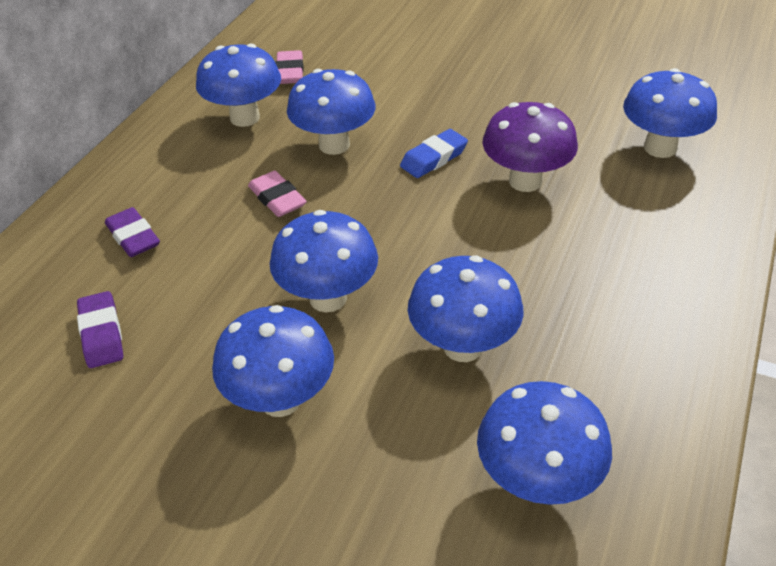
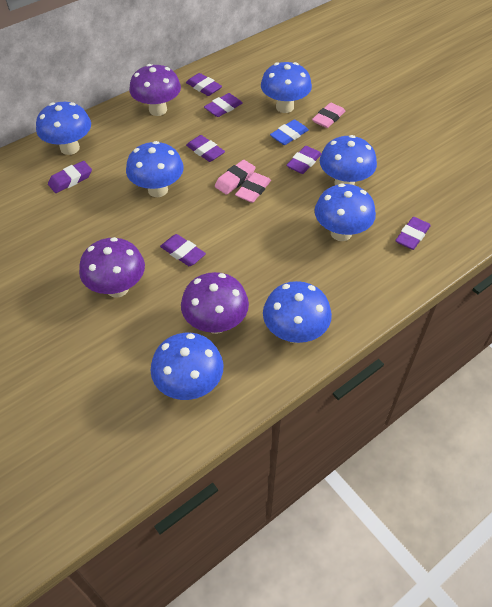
pink eraser: [248,171,307,217] [276,50,304,84] = 2 -> [215,160,256,195] [235,172,271,203] [312,103,345,128] = 3
purple eraser: [77,291,123,368] [105,207,160,257] = 2 -> [48,161,92,193] [160,234,206,266] [186,73,222,96] [186,135,225,162] [204,93,243,117] [286,146,321,174] [395,217,431,250] = 7
purple mushroom: [482,102,578,192] = 1 -> [79,237,145,298] [129,64,181,116] [181,272,249,334] = 3

